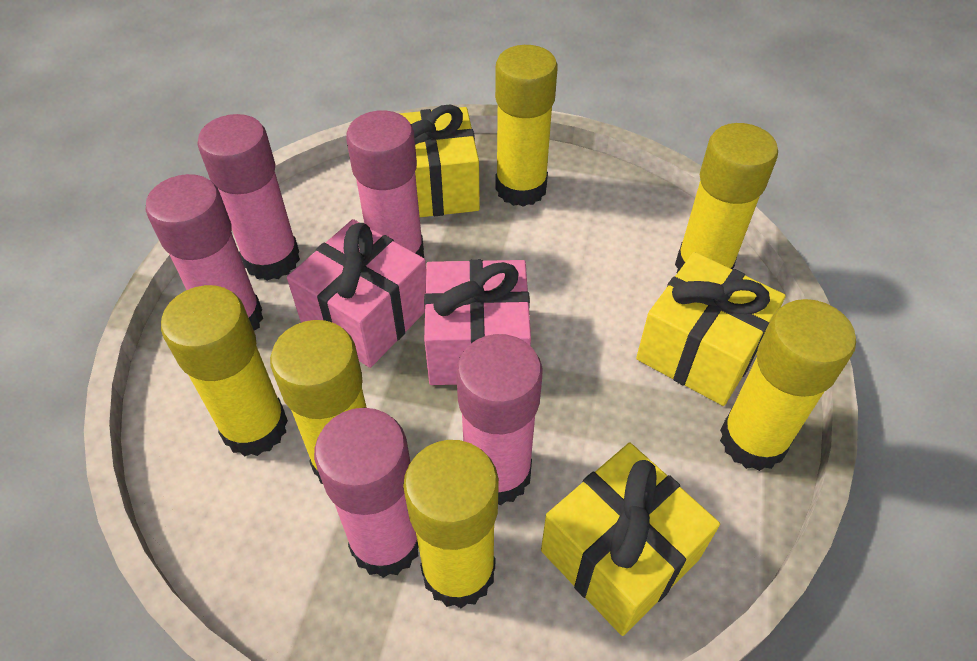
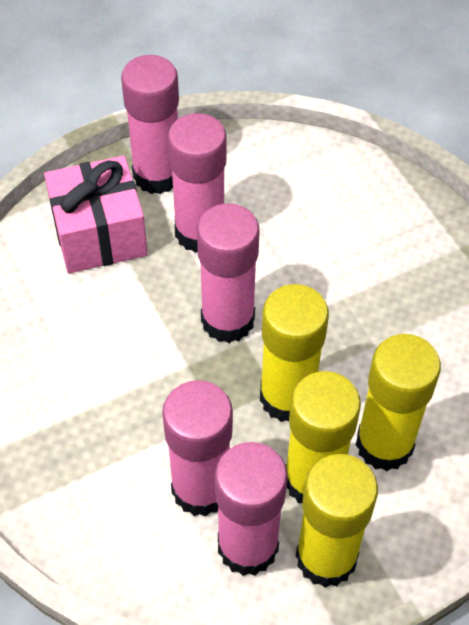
pink gift: [287,219,426,368] [424,259,531,385] = 2 -> [44,156,148,273] = 1
yellow gift: [399,105,480,217] [541,443,720,636] [636,252,786,406] = 3 -> none = 0
yellow glue stick: [161,285,288,457] [270,320,367,484] [403,440,499,608] [495,45,558,207] [675,123,778,273] [720,299,856,471] = 6 -> [260,284,329,422] [286,371,361,503] [296,454,378,588] [356,334,441,471] = 4

